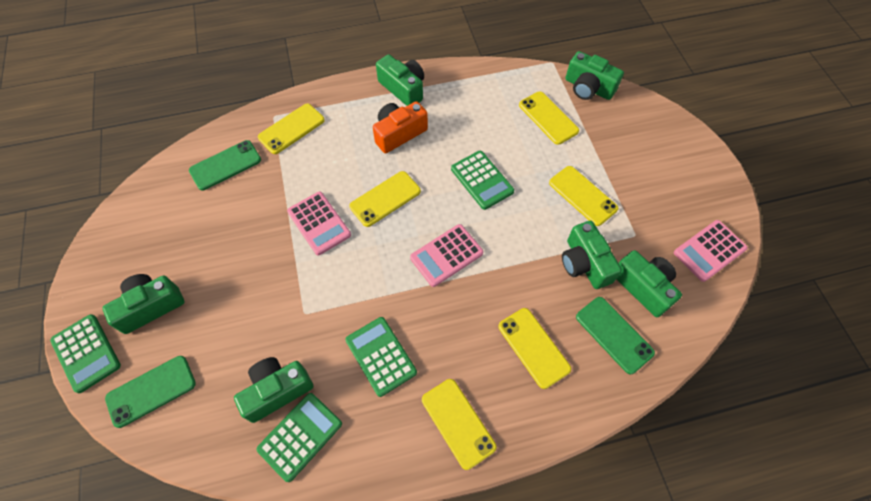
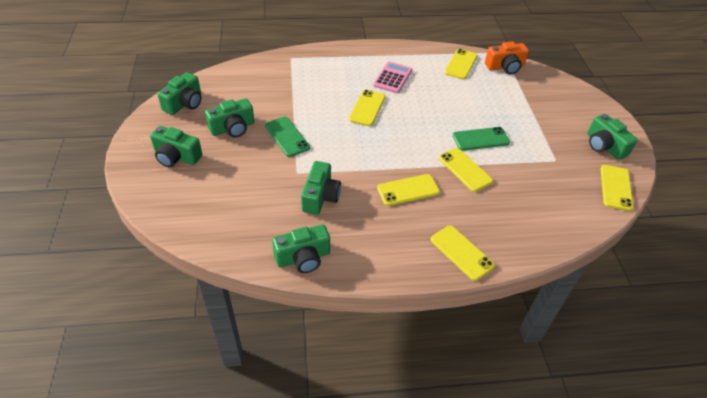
green calculator: [50,314,121,393] [256,393,342,482] [345,317,417,397] [451,151,514,210] = 4 -> none = 0
green phone: [105,356,196,428] [189,140,261,191] [576,297,655,374] = 3 -> [265,117,310,157] [453,127,510,151] = 2
pink calculator: [287,192,351,255] [410,224,483,287] [674,220,748,282] = 3 -> [373,61,412,93] = 1

